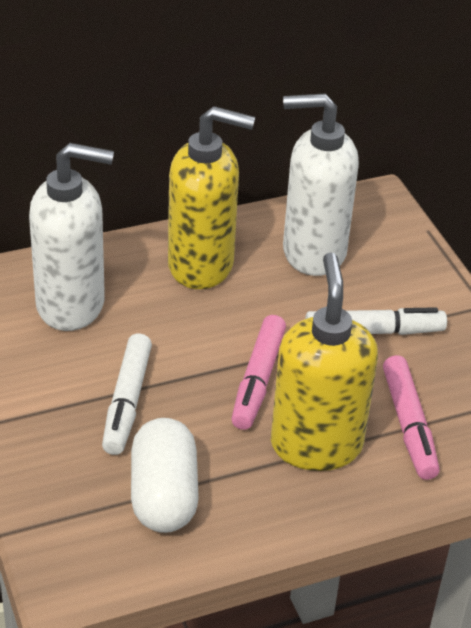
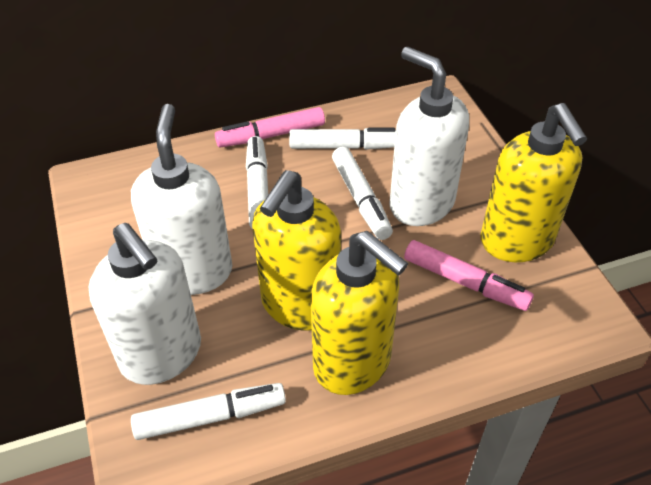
white capsule: [131,418,199,533] = 1 -> none = 0
white marker: [102,334,152,455] [305,307,447,335] = 2 -> [131,383,286,440] [246,136,268,229] [289,128,396,150] [332,147,393,240] = 4
white soap dispenser: [29,143,114,331] [283,93,359,276] = 2 -> [89,223,201,385] [131,104,233,295] [389,47,469,226] = 3
yellow soap dispenser: [168,106,255,289] [271,253,378,471] = 2 -> [252,170,341,331] [311,231,408,395] [481,103,587,262] = 3

